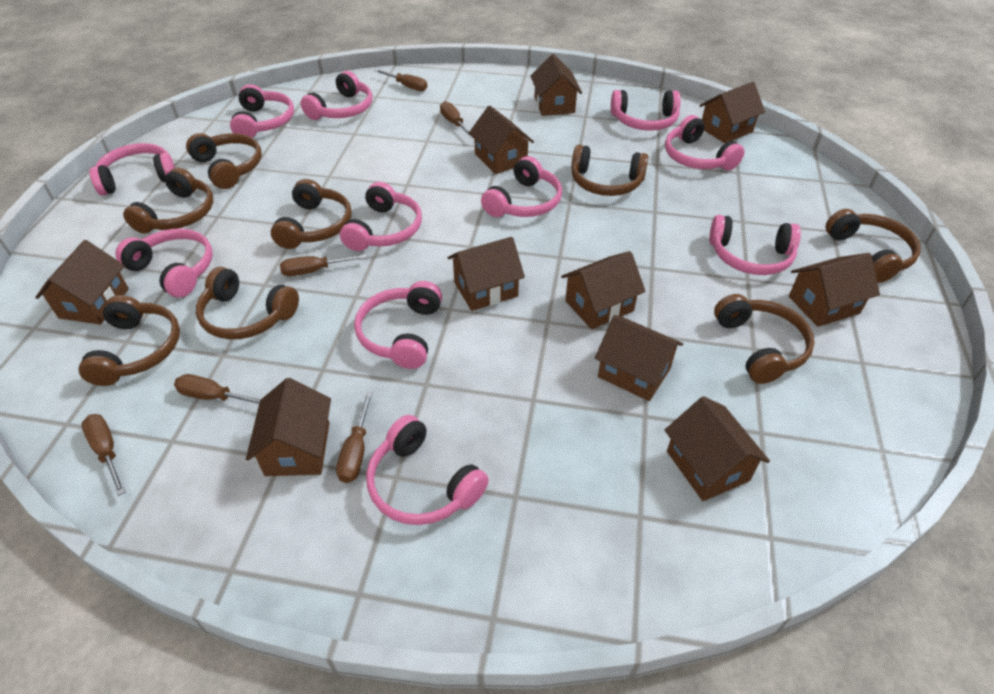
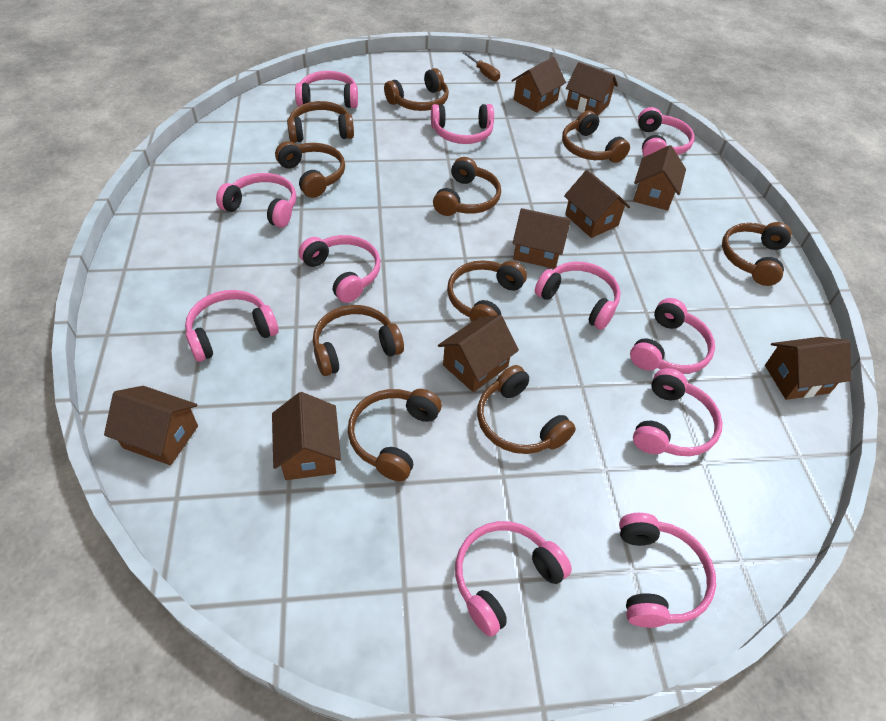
brown headphones: [79,295,180,386] [123,167,213,234] [186,133,262,189] [196,267,299,339] [271,179,352,249] [571,145,648,196] [714,294,814,384] [825,209,920,283] = 8 -> [275,141,345,198] [287,101,354,143] [313,305,404,376] [348,389,442,481] [384,68,449,111] [433,157,501,216] [447,260,527,322] [477,365,576,454] [562,110,630,163] [722,222,792,286] = 10
brown house: [35,240,129,325] [246,378,331,476] [448,237,525,311] [469,105,534,174] [531,54,582,116] [561,251,646,329] [595,315,683,401] [665,396,770,501] [700,82,765,143] [789,253,880,327] = 10 -> [104,386,198,465] [272,392,341,480] [438,315,519,392] [511,57,566,113] [513,208,571,269] [564,170,630,238] [566,62,618,116] [633,145,686,211] [765,337,851,400] = 9
brown screwdriver: [82,414,125,496] [174,374,260,404] [280,254,367,276] [336,391,373,483] [375,69,427,91] [440,101,473,138] = 6 -> [463,52,500,81] = 1

